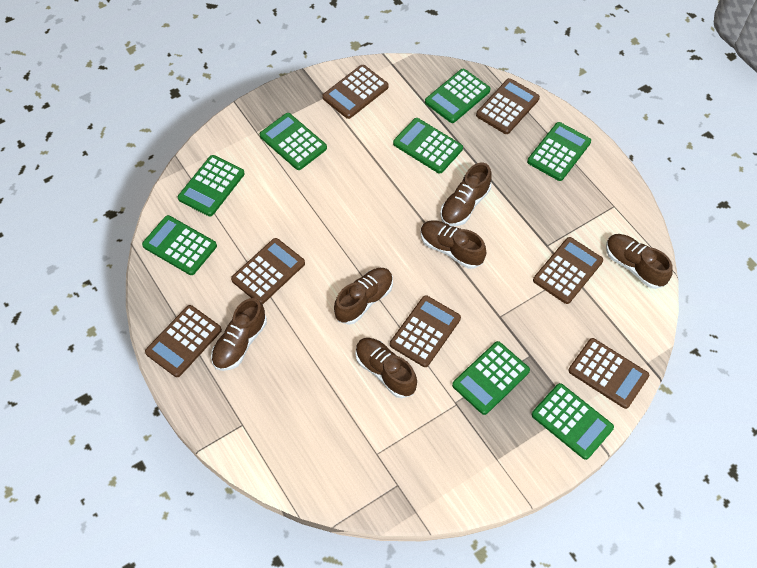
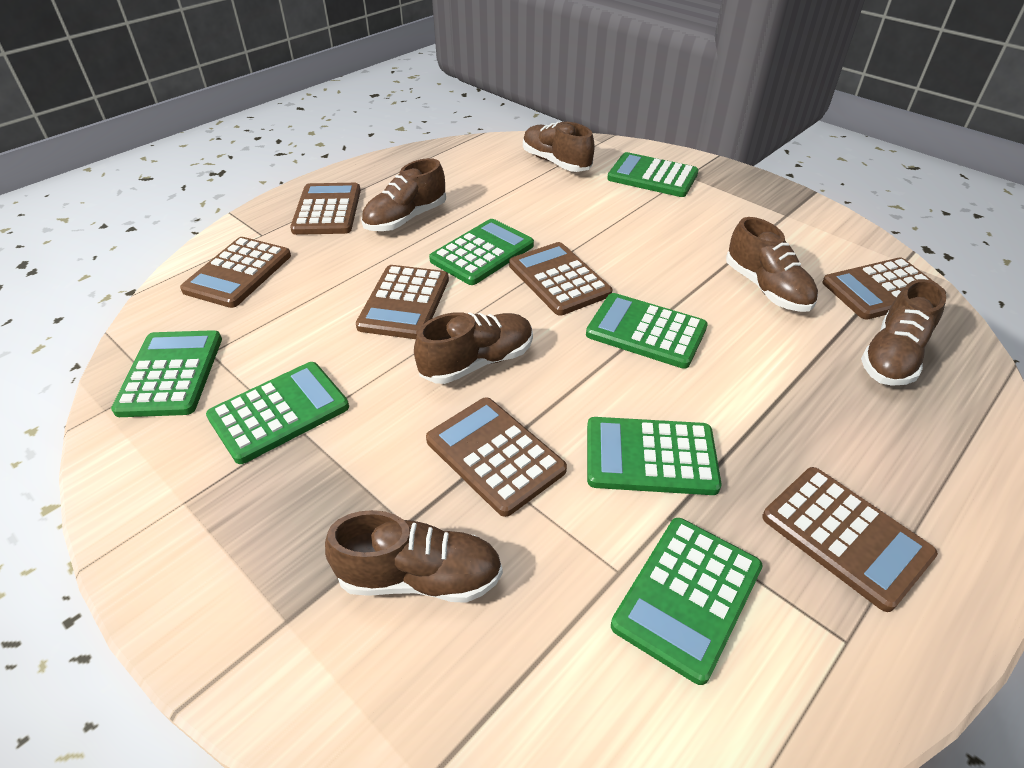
green calculator: [142,215,217,275] [178,155,245,216] [260,113,327,170] [393,118,463,174] [425,69,491,123] [452,341,530,415] [527,122,591,181] [532,383,614,460] = 8 -> [111,330,222,417] [206,362,349,464] [429,219,534,285] [586,293,708,369] [587,417,721,495] [607,152,699,197] [611,518,763,685] = 7

